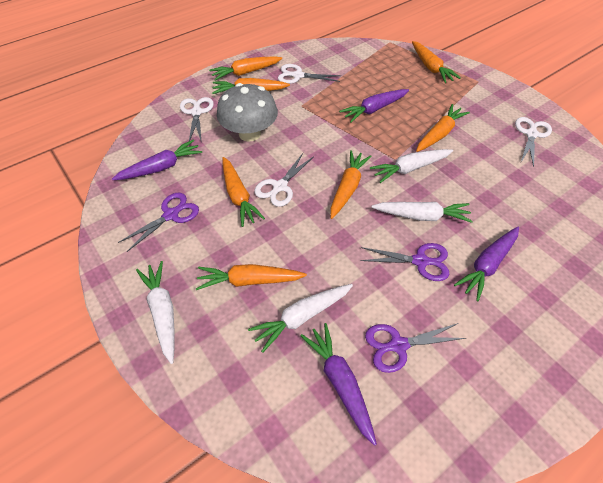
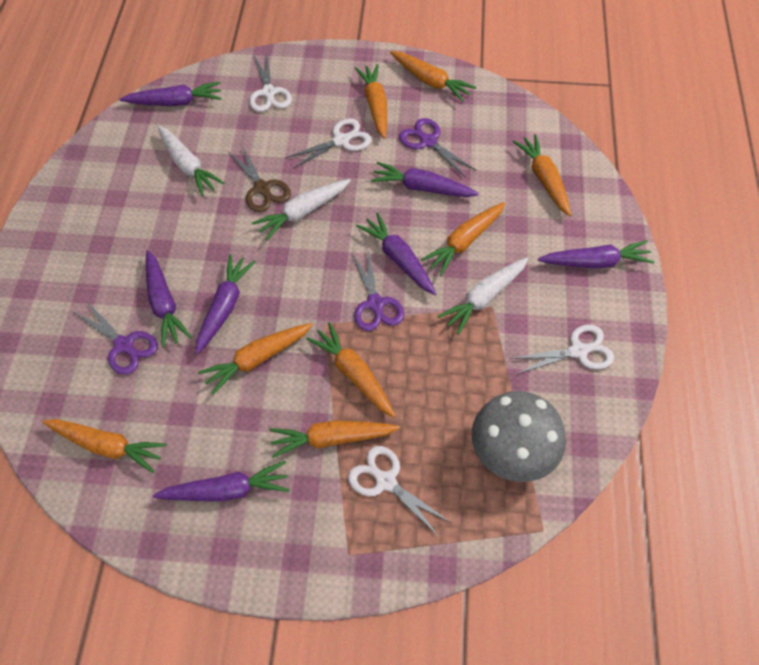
brown scissors: none = 0 -> [228,144,291,212] = 1
orange carrot: [196,264,307,290] [209,56,282,81] [212,78,290,94] [222,157,265,227] [330,150,372,219] [412,41,461,83] [416,104,470,152] = 7 -> [42,419,167,473] [198,323,313,395] [269,421,400,458] [306,322,395,417] [355,64,387,139] [390,51,476,102] [421,202,505,276] [513,134,571,216] = 8
purple carrot: [112,139,202,180] [301,323,377,446] [339,89,409,123] [454,227,519,301] = 4 -> [119,82,222,106] [146,250,191,347] [153,461,290,501] [196,254,256,354] [356,213,437,295] [371,162,479,197] [538,240,654,269] = 7
white carrot: [136,261,174,364] [248,284,353,353] [370,149,453,183] [372,202,473,223] = 4 -> [157,126,224,196] [252,179,351,240] [437,257,528,335] = 3

